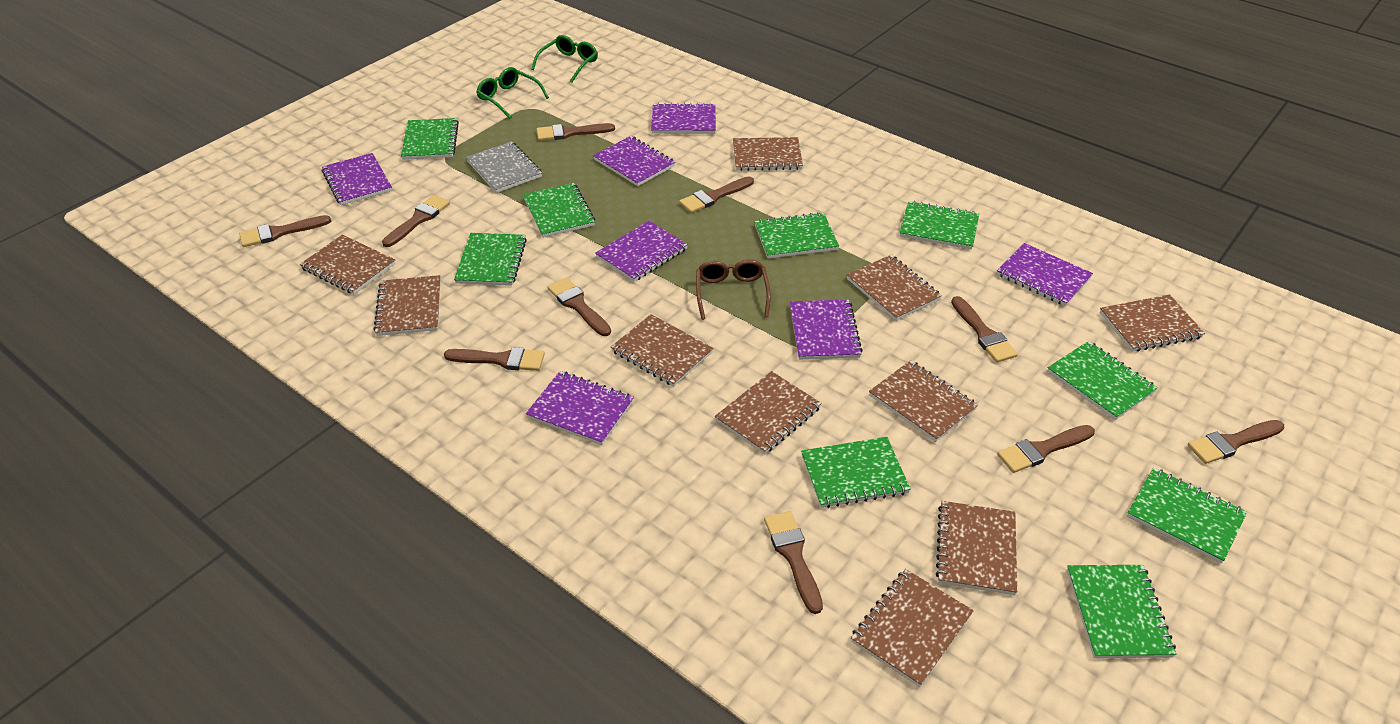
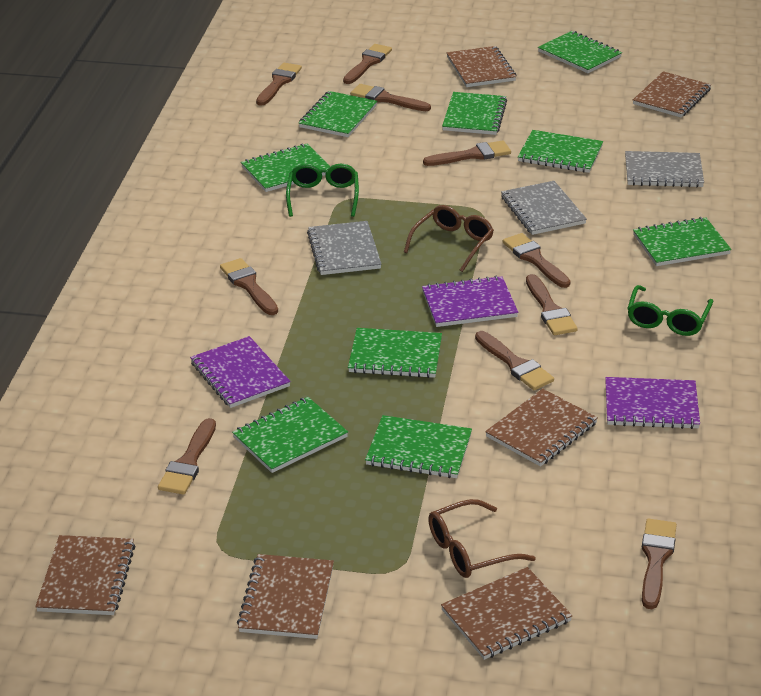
brown glasses: [696,259,771,320] = 1 -> [404,205,494,272] [428,499,536,578] = 2
brown notebook: [299,235,396,294] [373,275,441,336] [611,314,714,387] [715,371,822,454] [733,137,803,171] [847,255,942,321] [851,569,974,687] [869,360,978,442] [936,501,1017,595] [1100,294,1205,352] = 10 -> [35,535,135,615] [237,554,334,639] [441,567,572,660] [447,46,516,87] [485,389,598,467] [633,71,711,117] = 6
grey notebook: [466,141,542,193] = 1 -> [307,221,381,275] [501,181,587,235] [625,151,704,187] = 3
purple notebook: [322,153,392,205] [526,371,634,445] [593,136,675,186] [595,221,688,282] [651,103,716,134] [790,299,863,360] [997,243,1093,306] = 7 -> [190,336,291,408] [422,276,518,327] [605,377,700,429] = 3

